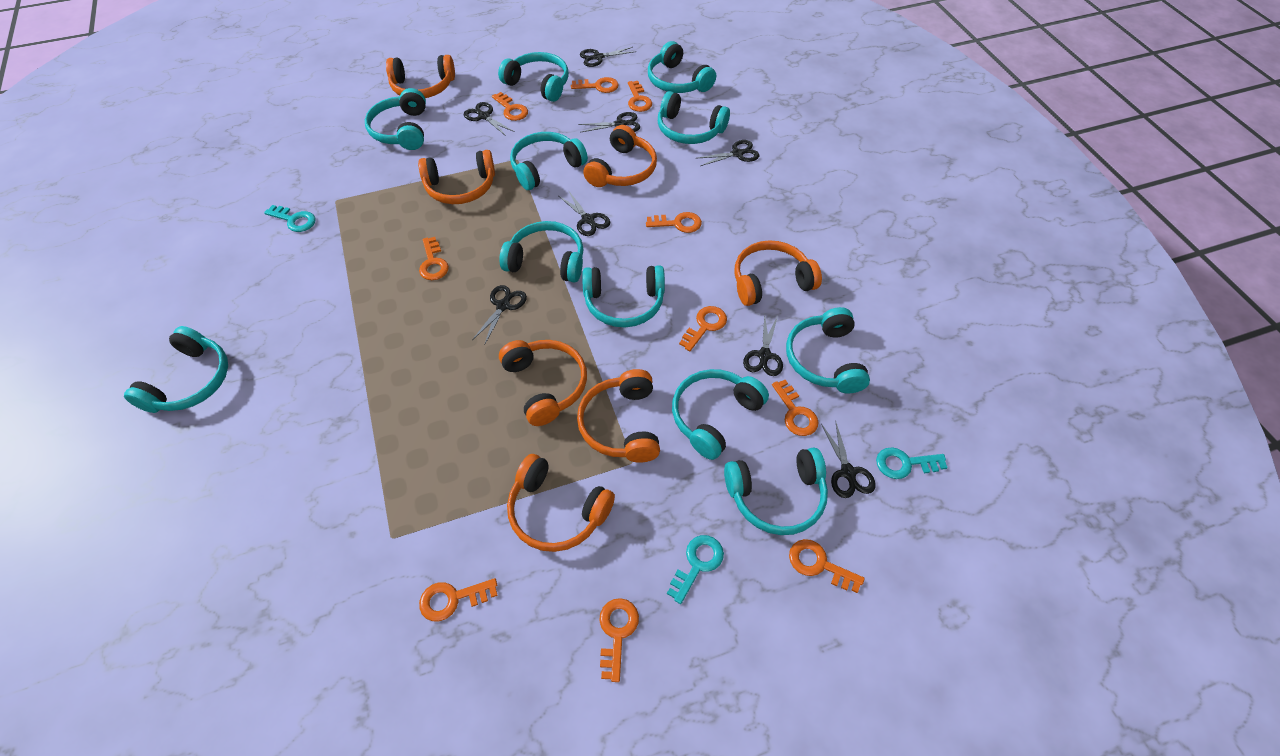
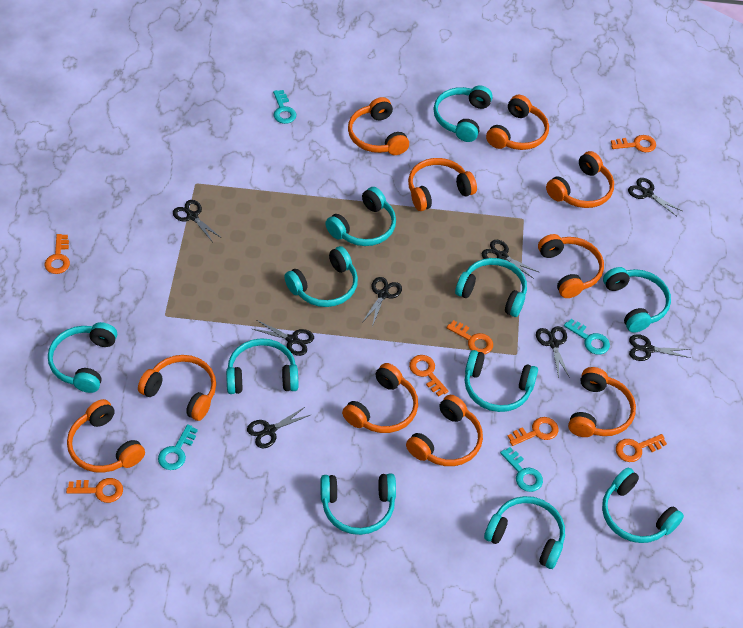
orange headphones: [386,55,455,98] [418,150,495,204] [499,340,587,426] [507,454,615,552] [577,369,660,463] [583,125,657,187] [734,240,822,306] = 7 -> [67,399,145,473] [138,355,216,421] [342,363,418,433] [348,97,409,155] [406,395,483,466] [408,158,477,211] [486,94,549,150] [538,234,604,298] [546,151,614,208] [568,367,636,437] = 10
orange key: [419,237,449,280] [419,578,498,621] [492,92,528,121] [571,77,619,93] [599,598,639,682] [628,81,652,112] [646,212,702,233] [679,306,727,351] [772,380,819,436] [789,539,865,593] = 10 -> [44,234,70,274] [66,478,123,503] [409,355,448,397] [446,320,493,354] [507,417,558,446] [611,135,656,152] [616,434,667,462] = 7
turquoise key: [264,205,316,232] [667,535,724,604] [876,447,948,479] = 3 -> [158,424,198,470] [273,90,296,124] [500,447,543,492] [564,319,610,355] = 4

